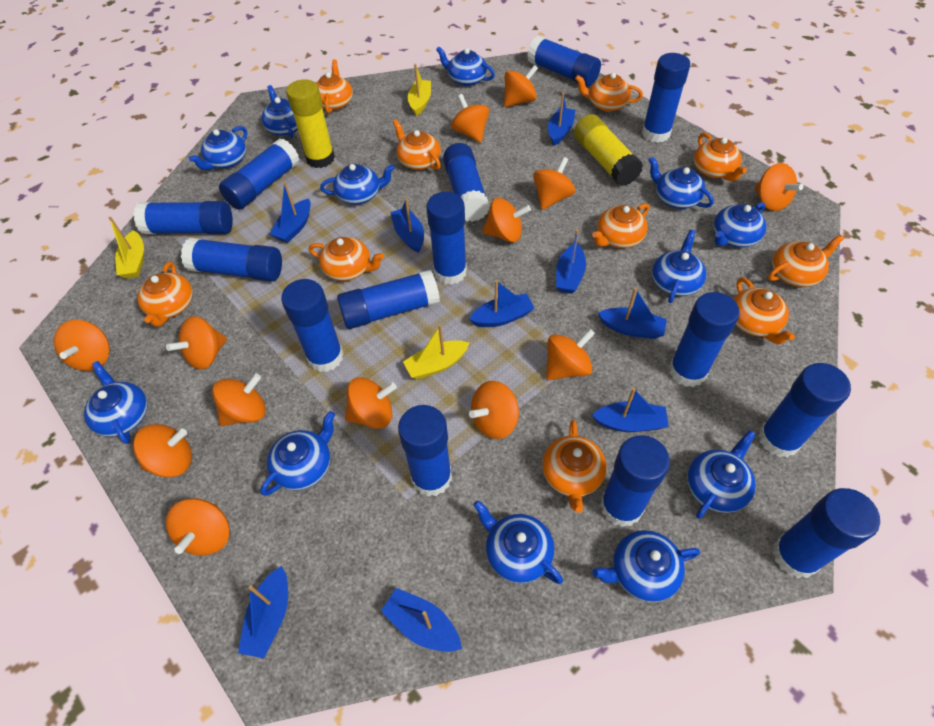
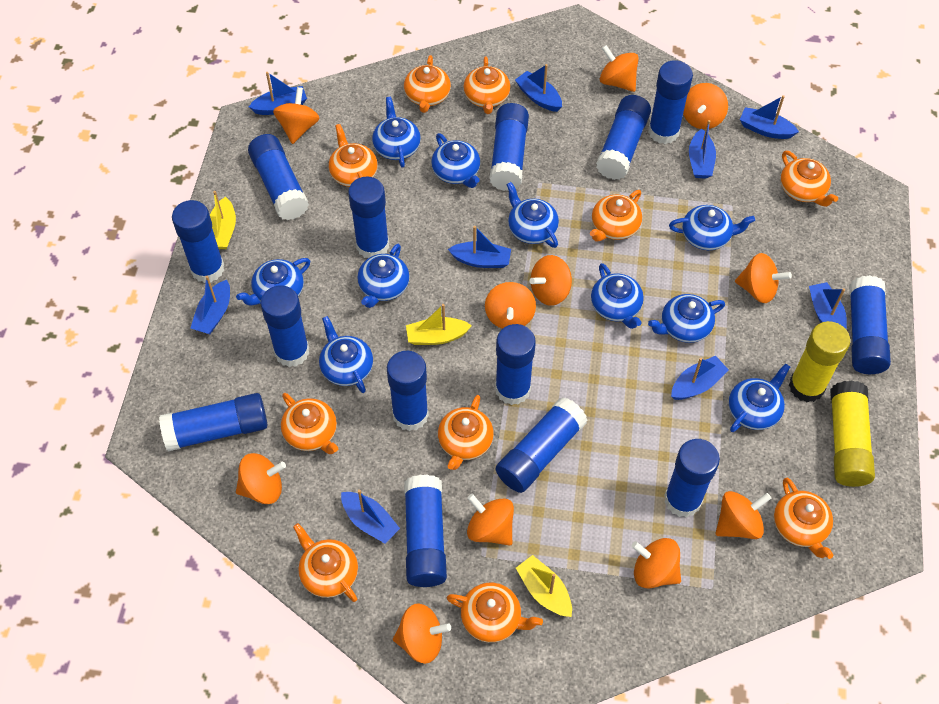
blue teapot: [84,361,148,444] [189,126,247,170] [261,85,298,138] [261,411,335,496] [320,164,395,204] [436,47,495,86] [473,500,563,584] [592,530,700,602] [648,156,714,209] [652,230,706,303] [687,430,756,519] [714,202,766,248] = 12 -> [236,258,310,305] [319,316,373,393] [357,244,409,308] [372,97,421,168] [431,133,480,188] [506,182,559,248] [591,263,644,329] [648,294,725,343] [669,205,755,250] [728,364,790,432] = 10
orange spinning top: [54,320,110,371] [133,424,192,477] [166,316,227,370] [166,498,229,556] [212,374,266,426] [345,377,397,429] [451,94,489,143] [469,381,519,439] [482,198,531,242] [504,65,538,107] [533,157,575,210] [546,329,595,380] [755,163,803,211] = 13 -> [236,453,286,504] [273,87,320,144] [393,603,451,664] [467,494,514,546] [485,282,536,329] [530,255,572,306] [600,45,639,92] [631,538,681,589] [683,83,728,129] [715,491,771,539] [735,253,792,303] = 11

